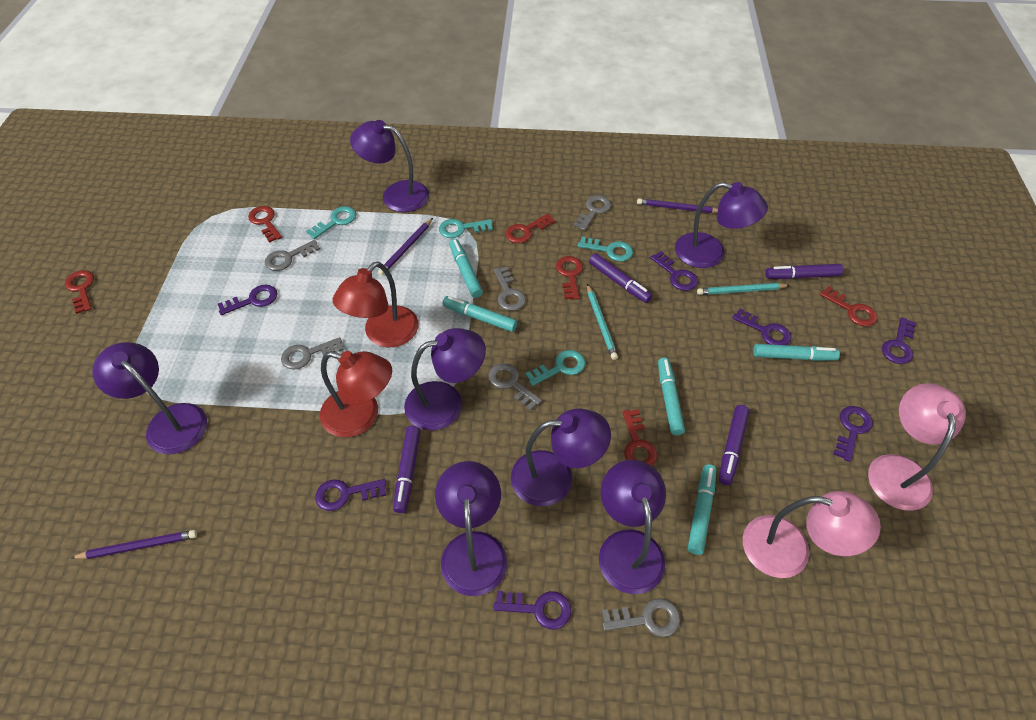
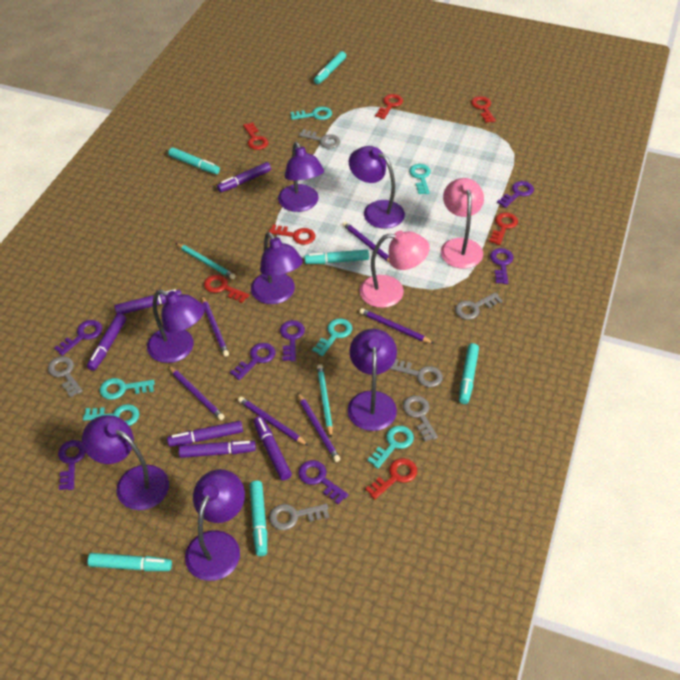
purple marker: [393,425,421,513] [589,253,653,303] [719,405,750,485] [765,264,843,279] = 4 -> [87,314,126,371] [114,289,182,315] [167,421,243,447] [179,441,256,458] [217,162,271,192] [254,416,292,480] = 6
purple pencil: [71,530,197,559] [378,218,433,276] [637,198,718,213] = 3 -> [168,366,225,420] [202,296,229,357] [238,397,308,446] [297,392,340,462] [342,221,390,263] [359,308,434,344] = 6
red key: [65,270,94,314] [248,206,282,243] [505,213,555,243] [556,256,583,300] [622,409,657,466] [820,286,878,326] = 6 -> [204,275,249,303] [243,122,268,150] [269,224,315,245] [365,458,417,500] [375,94,403,119] [471,96,496,123] [489,212,518,245] = 7
red lamp: [320,351,392,437] [333,262,419,347] = 2 -> none = 0
turquoise key: [306,206,356,239] [439,219,493,238] [525,350,585,386] [578,236,633,262] = 4 -> [83,404,140,426] [100,378,155,400] [291,107,332,120] [312,319,352,356] [367,426,414,469] [409,164,431,194] = 6
turquoise marker: [443,296,517,332] [449,239,483,298] [658,358,685,435] [688,464,717,555] [753,344,840,361] = 5 -> [88,553,172,571] [168,147,220,174] [250,481,267,556] [304,250,369,264] [314,51,346,84] [459,343,479,404] = 6

